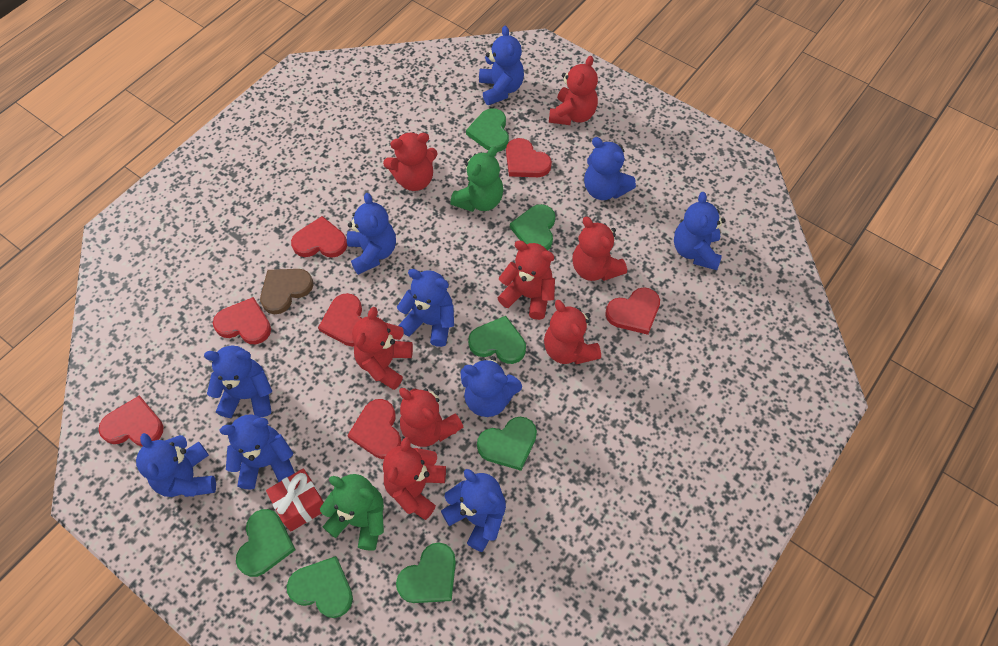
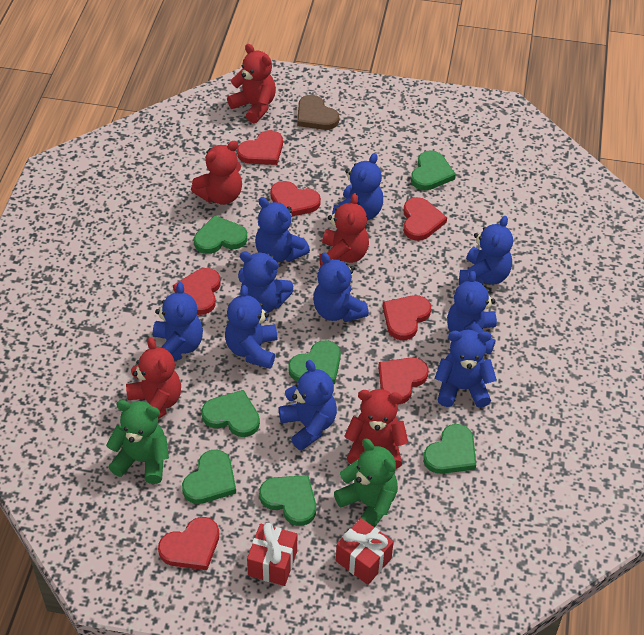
red gift: [266,468,324,532] = 1 -> [247,523,297,586] [336,518,394,585] = 2
red teddy bear: [352,307,413,390] [383,132,437,191] [383,437,446,520] [399,388,464,447] [498,240,555,320] [544,300,601,364] [549,56,598,125] [572,217,627,281] = 8 -> [126,337,181,419] [191,141,242,205] [227,44,276,123] [319,193,369,267] [344,389,408,469] = 5

